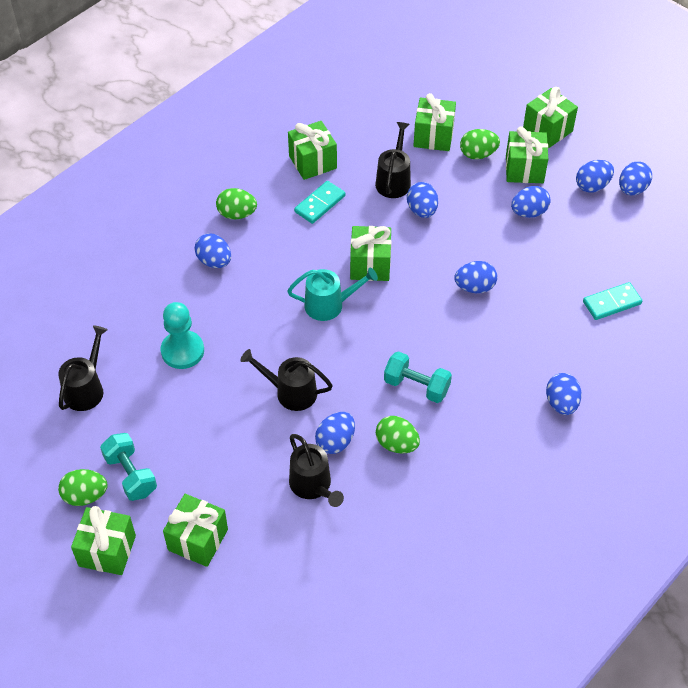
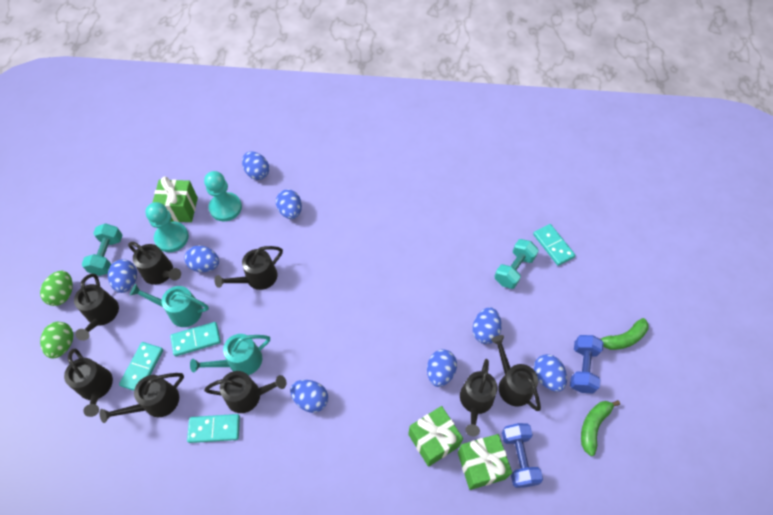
black watering can: [58,325,108,411] [240,349,333,411] [289,434,344,507] [375,122,411,198] = 4 -> [64,349,113,417] [74,274,119,341] [100,373,184,423] [128,242,181,285] [204,371,287,413] [214,246,283,290] [460,359,498,436] [491,335,541,411] = 8
blue dumbbell: none = 0 -> [502,423,543,488] [570,335,604,394] = 2
green banana: none = 0 -> [581,400,620,456] [599,318,649,350] = 2
green egg: [58,469,107,506] [216,188,257,219] [376,416,420,454] [460,129,500,159] = 4 -> [40,271,73,306] [40,322,73,359] = 2
green gift: [71,506,136,575] [163,494,228,567] [288,121,337,180] [350,226,391,281] [414,93,456,151] [506,126,548,183] [523,87,578,148] = 7 -> [152,177,198,222] [408,406,463,467] [458,434,512,490] = 3
turquoise domino: [294,181,345,224] [583,282,642,320] = 2 -> [119,342,163,391] [170,322,221,356] [187,414,240,443] [533,224,576,266] = 4
turquoise pawn: [161,302,204,369] = 1 -> [145,202,189,252] [204,171,242,221] = 2
turquoise watering can: [287,268,378,321] = 1 -> [130,284,209,327] [190,334,270,375] = 2

